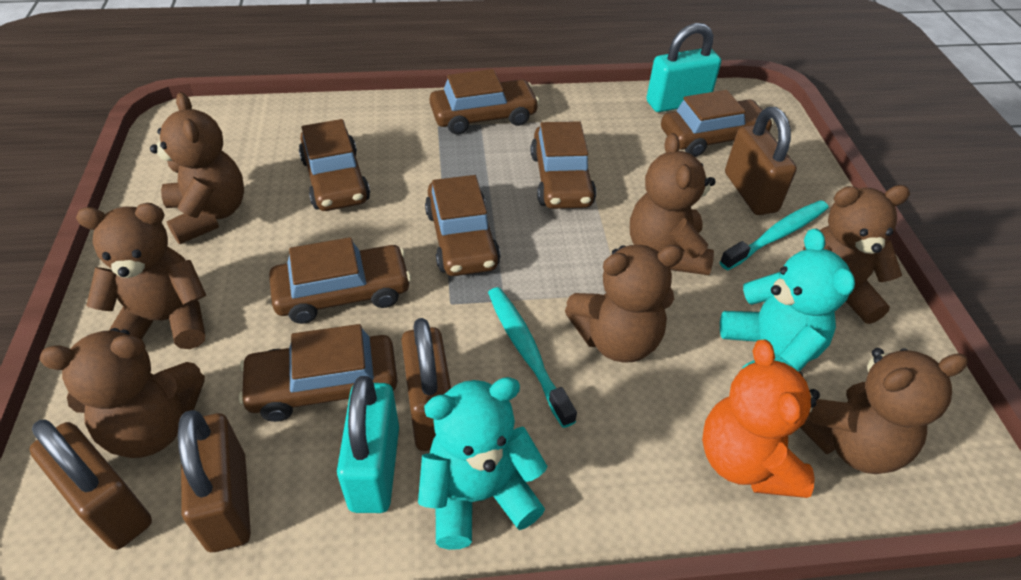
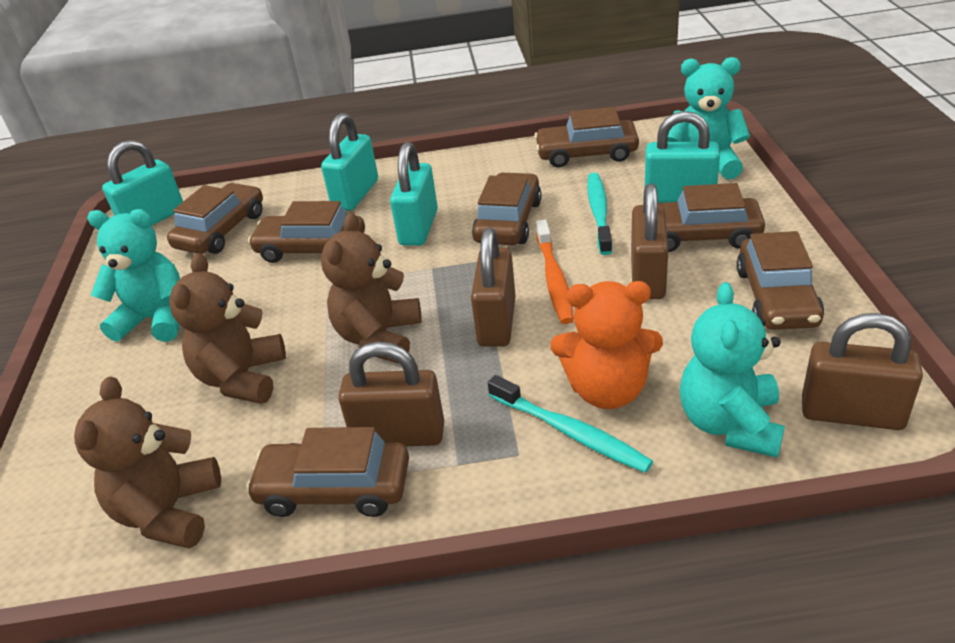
brown teddy bear: [39,328,205,458] [76,203,206,349] [150,92,244,244] [565,245,684,363] [630,133,716,275] [800,348,968,474] [803,185,910,324] = 7 -> [74,377,221,549] [169,253,286,404] [321,213,422,363] = 3
orange toothbrush: none = 0 -> [536,220,574,324] = 1
turquoise padlock: [337,376,399,513] [646,23,721,112] = 2 -> [102,140,183,226] [321,113,378,211] [390,142,438,246] [645,111,720,203] = 4
turquoise teddy bear: [418,377,548,550] [720,228,855,371] = 2 -> [87,209,180,342] [668,57,750,180] [680,282,785,458] = 3

